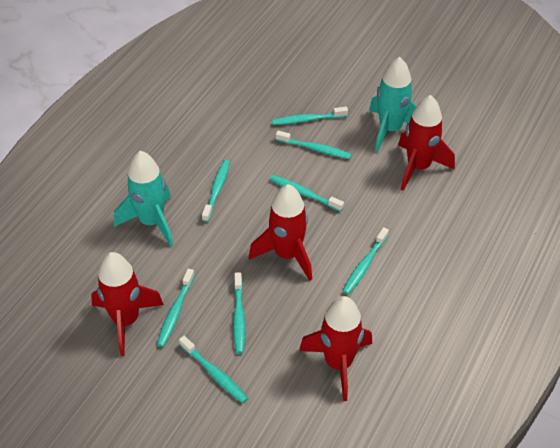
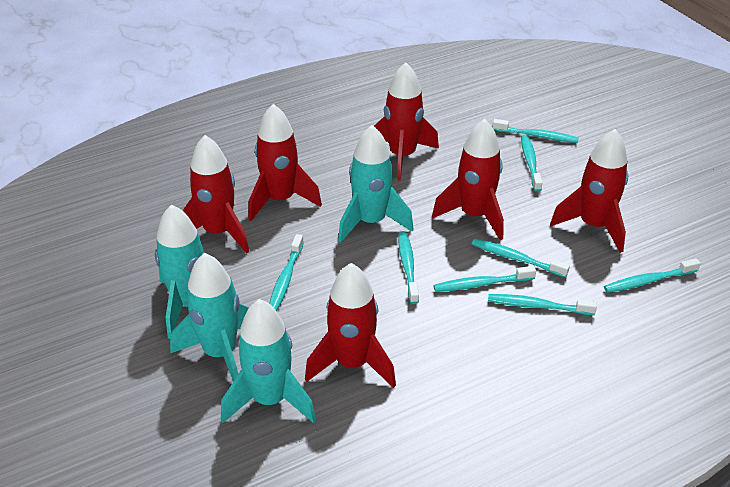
red rocket: [91,252,164,356] [249,184,312,281] [299,296,372,401] [398,95,455,191] = 4 -> [183,135,249,254] [248,104,322,221] [305,263,396,388] [374,62,439,181] [432,119,504,240] [550,129,628,253] = 6
turquoise rocket: [114,151,173,247] [369,57,416,152] = 2 -> [155,204,236,339] [170,253,248,382] [221,299,316,423] [338,125,414,243] = 4

